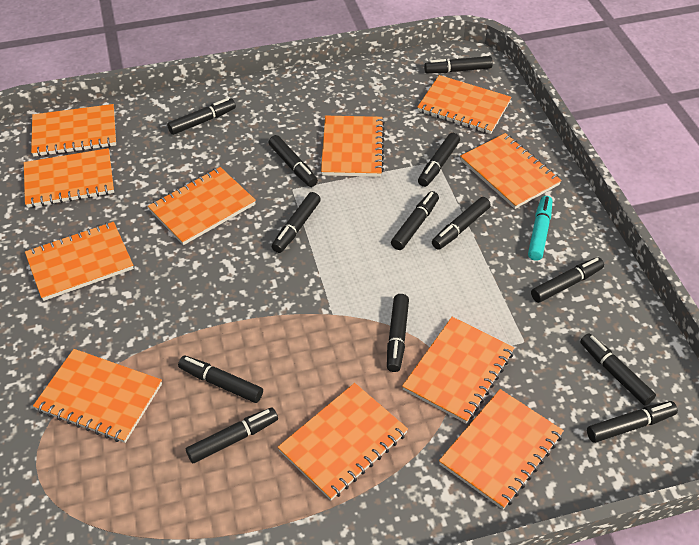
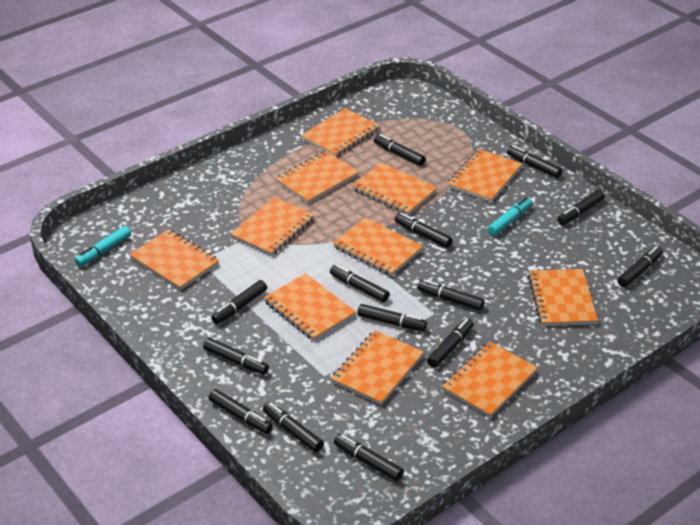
black marker: [167,98,236,135] [178,356,263,403] [186,407,278,463] [269,135,318,187] [272,192,321,253] [387,294,409,372] [391,191,439,250] [418,133,460,187] [424,56,493,73] [432,197,491,250] [531,257,604,303] [580,333,656,406] [587,401,678,443] = 13 -> [203,338,269,375] [209,389,273,434] [211,280,267,324] [263,402,324,452] [330,265,389,302] [334,434,404,481] [357,304,427,331] [374,134,426,166] [395,213,453,248] [417,279,485,311] [427,318,474,368] [507,146,562,178] [557,190,605,225] [618,246,663,287] = 14
turquoise marker: [528,196,552,261] = 1 -> [75,226,131,267] [488,197,532,236] = 2

